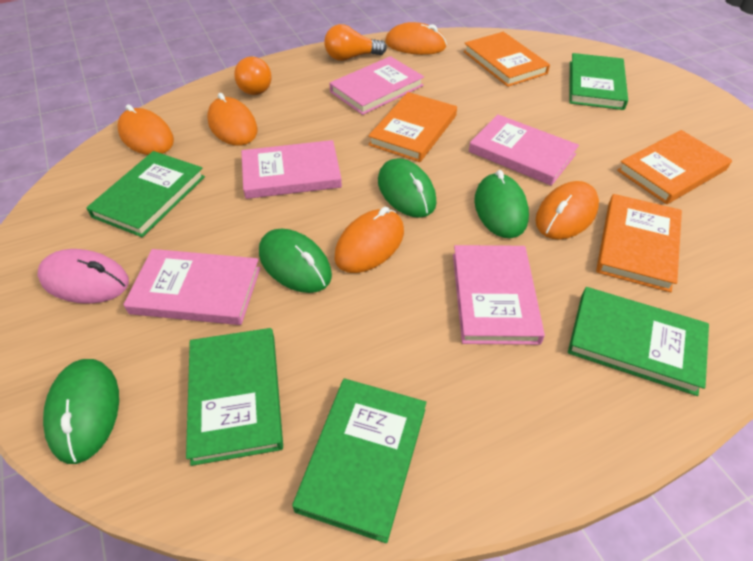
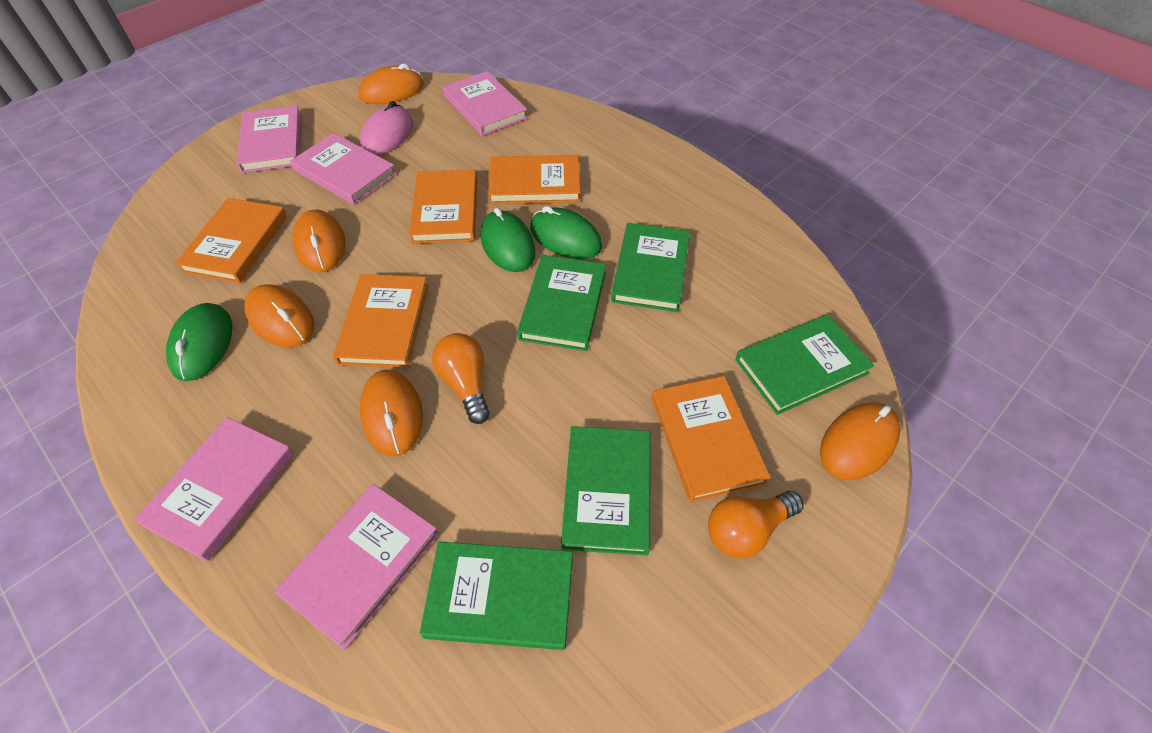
green mouse: [43,359,119,464] [259,229,332,293] [378,158,437,218] [474,170,529,238] = 4 -> [166,303,232,381] [480,208,536,272] [530,206,602,259] = 3
orange book: [368,92,457,162] [464,32,550,87] [596,194,682,292] [617,130,732,204] = 4 -> [175,198,287,283] [333,274,429,368] [409,169,477,244] [488,155,581,204] [652,376,771,503] = 5

